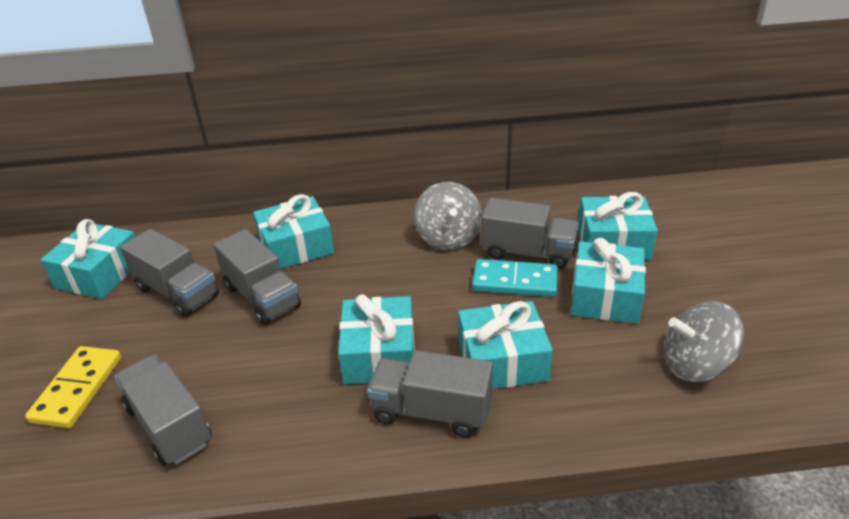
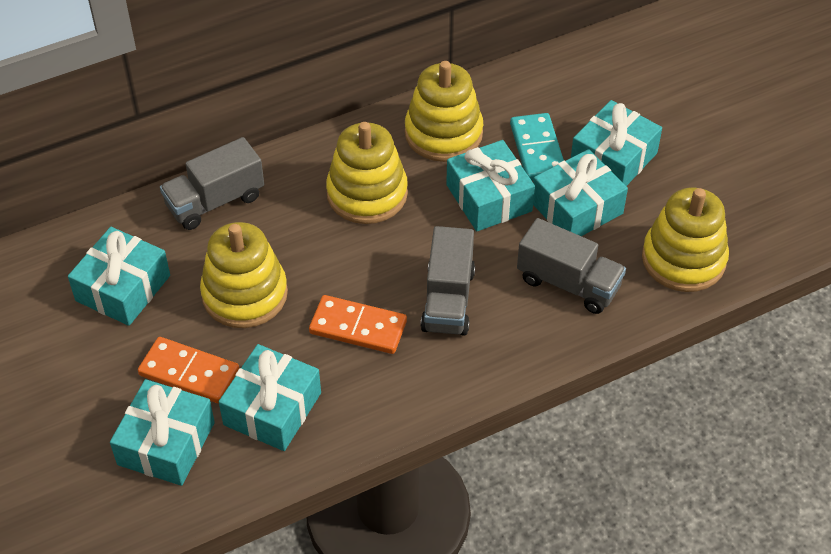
grey spinning top: [414,182,482,250] [664,301,744,382] = 2 -> none = 0
grey truck: [115,355,212,465] [120,229,219,317] [213,229,301,325] [367,350,493,438] [481,198,578,269] = 5 -> [160,137,264,230] [420,226,475,336] [517,218,626,314] = 3
orange domino: none = 0 -> [138,337,239,403] [309,295,407,354] = 2
yellow domino: [25,346,121,428] = 1 -> none = 0
yellow stacking toy: none = 0 -> [200,222,288,328] [326,122,408,224] [405,61,483,162] [642,188,729,292] = 4

